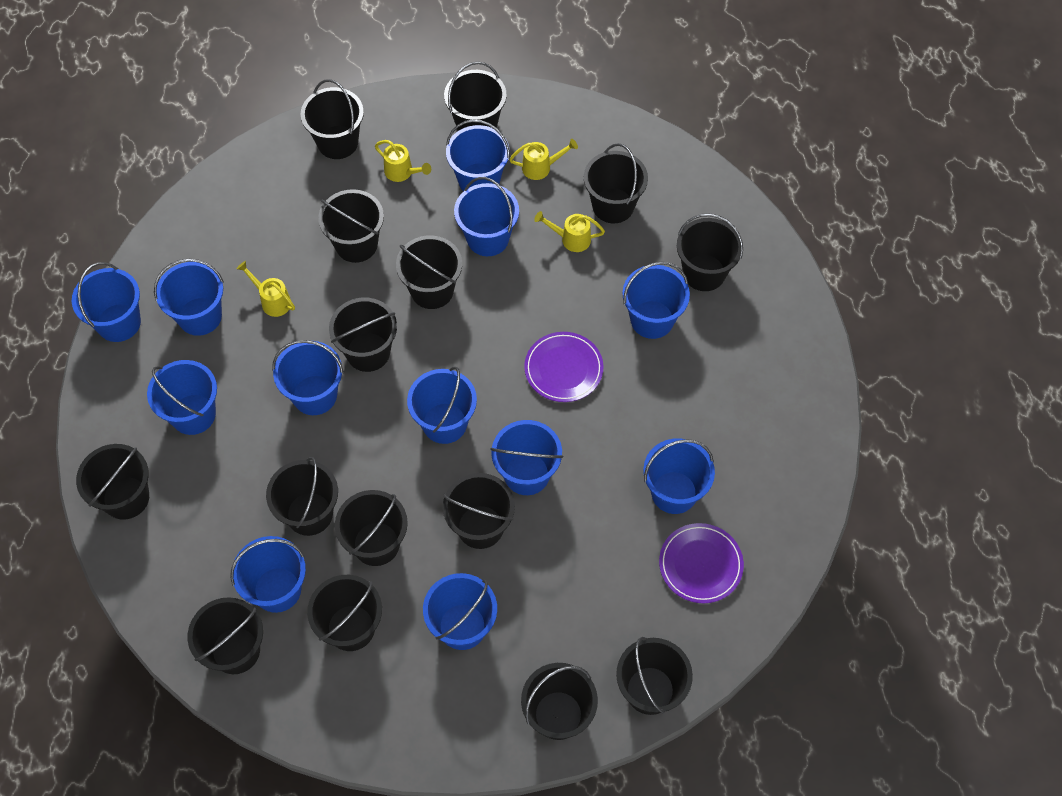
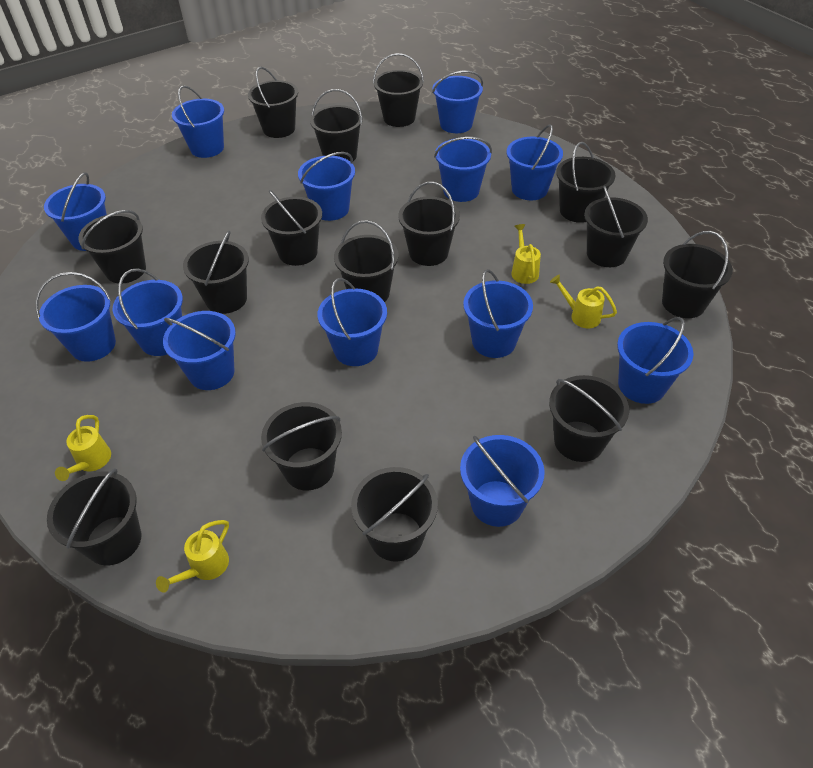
blue bucket: [72,262,141,342] [147,360,217,435] [154,259,224,336] [230,536,306,613] [272,340,344,415] [407,367,477,444] [423,573,497,650] [446,119,510,192] [454,177,519,256] [490,420,563,495] [622,262,690,339] [643,438,715,514] = 12 -> [35,272,116,362] [44,172,107,251] [113,268,183,356] [163,311,236,390] [172,85,224,158] [298,152,355,221] [318,278,387,366] [432,70,483,133] [434,137,492,202] [460,435,545,527] [463,269,533,358] [507,124,563,200] [617,317,693,404] = 13
purple plate: [524,332,604,402] [659,523,744,603] = 2 -> none = 0

